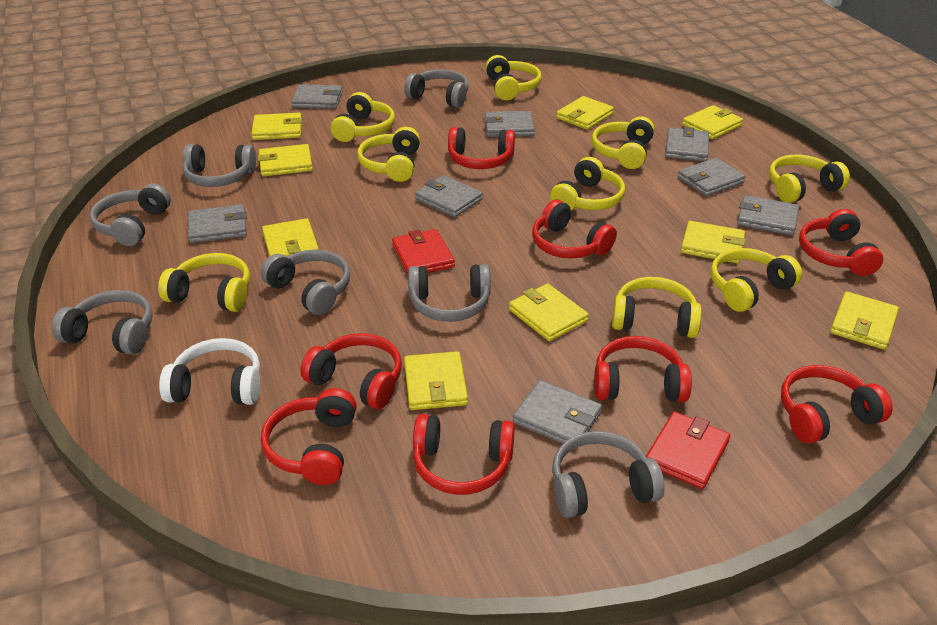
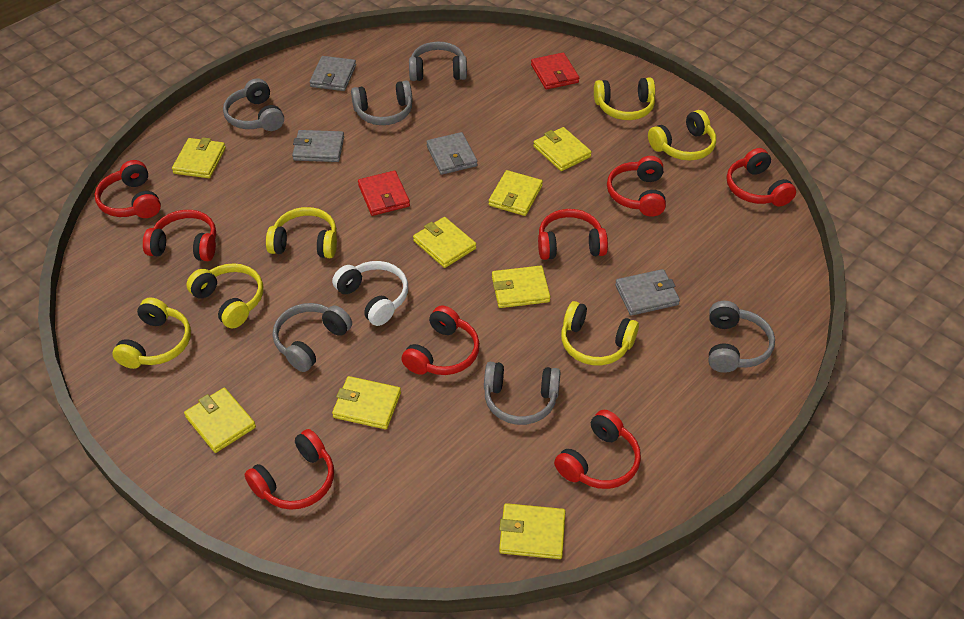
grey headphones: [52,290,153,355] [90,184,171,246] [183,144,256,187] [261,250,350,315] [404,69,469,108] [408,264,491,322] [552,431,665,518] = 7 -> [223,78,284,131] [273,303,352,372] [351,80,412,125] [409,42,467,81] [484,362,561,425] [709,301,775,373] = 6
grey wallet: [188,204,247,243] [291,84,343,109] [415,175,483,217] [484,111,535,137] [513,380,602,449] [665,127,709,162] [678,158,746,196] [737,195,799,235] = 8 -> [292,130,344,162] [310,56,356,91] [426,132,477,175] [615,269,680,316] = 4
yellow headphones: [158,253,250,312] [331,92,395,142] [357,127,420,182] [485,55,542,100] [550,157,625,211] [592,116,655,169] [612,277,702,338] [710,248,802,312] [769,155,850,203] = 9 -> [112,297,191,369] [186,263,263,328] [266,207,337,258] [561,301,639,365] [594,78,655,120] [648,110,716,160] = 6
yellow wallet: [251,113,302,140] [258,144,313,176] [262,218,319,257] [404,351,468,410] [509,284,589,341] [556,96,614,130] [681,221,746,263] [682,105,743,139] [830,291,899,350] = 9 -> [172,137,226,178] [184,388,256,453] [332,376,401,429] [413,217,476,268] [489,170,543,216] [492,266,550,308] [499,503,566,559] [533,127,592,171] = 8

